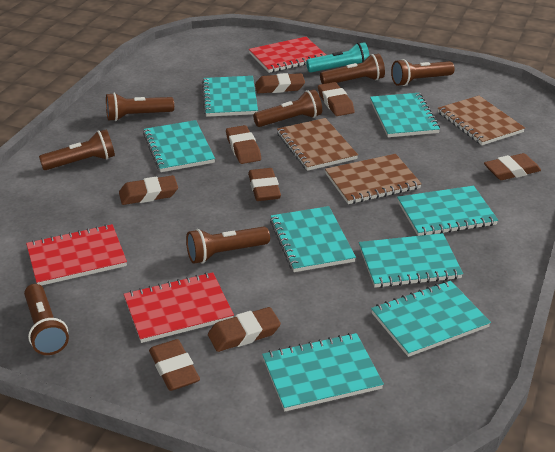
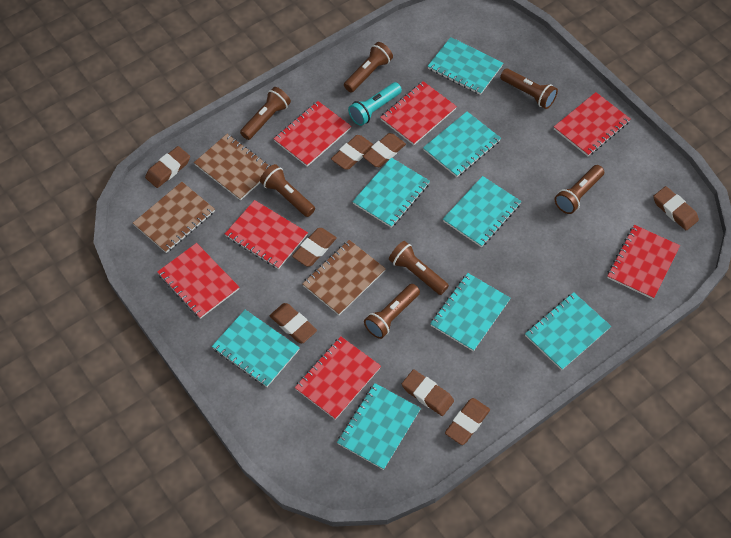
red notebook: [26,224,127,286] [124,272,234,343] [249,37,326,73] = 3 -> [157,243,239,319] [225,200,308,269] [274,101,351,167] [295,336,381,420] [380,81,457,145] [554,92,630,156] [607,225,680,299] = 7

